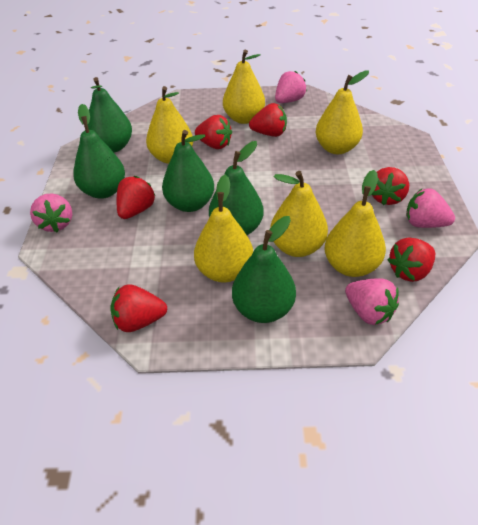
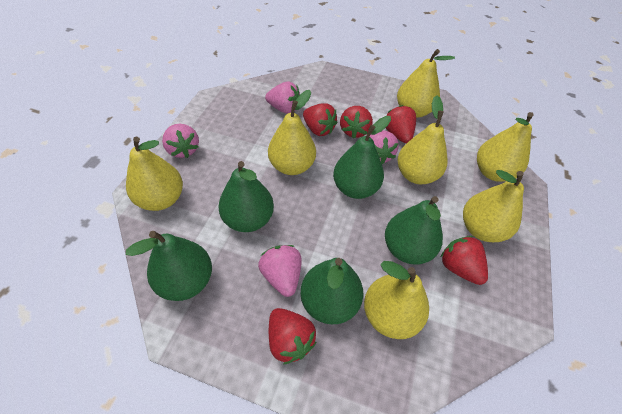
red strawberry: [110,284,167,332] [117,176,155,219] [195,115,232,149] [249,103,287,137] [372,167,409,205] [387,238,435,282] = 6 -> [269,308,316,364] [303,103,338,136] [340,106,373,139] [386,105,416,143] [441,236,488,285] = 5
yellow pear: [146,86,193,164] [194,175,253,282] [223,49,265,124] [270,171,328,257] [316,70,369,154] [324,170,386,277] = 6 -> [126,137,183,211] [268,90,316,175] [364,261,429,339] [397,49,455,118] [397,96,448,184] [463,170,524,242] [477,112,534,182] = 7

